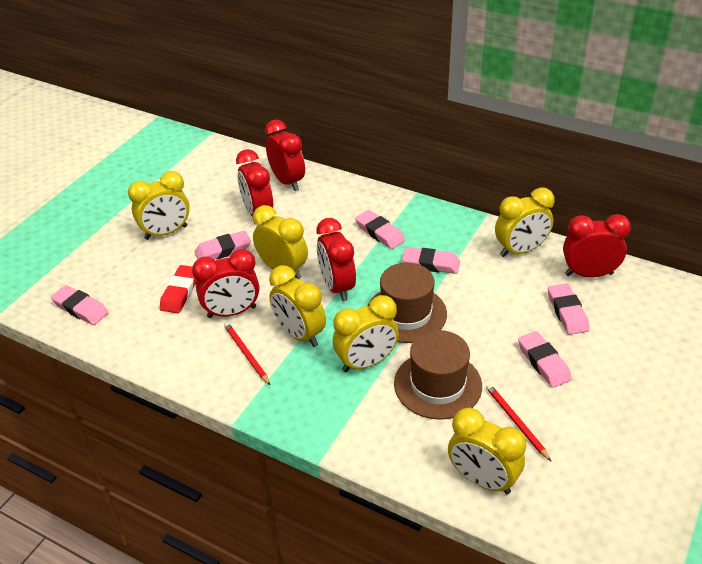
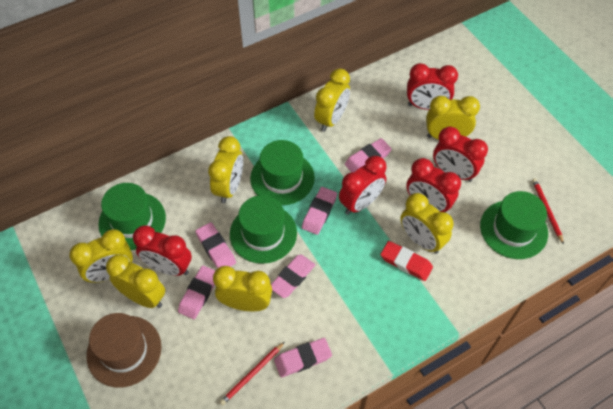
brown hat: [368,263,447,343] [394,330,482,420] = 2 -> [87,313,162,388] = 1
green hat: none = 0 -> [98,183,166,250] [230,195,297,264] [250,140,315,205] [480,191,548,259] = 4
yellow clock: [128,171,190,240] [252,205,308,279] [269,265,326,347] [333,295,399,373] [448,407,526,494] [495,188,555,257] = 6 -> [69,229,133,283] [106,254,165,308] [208,136,243,203] [213,266,272,311] [314,68,350,132] [400,193,454,254] [426,96,480,140] = 7

